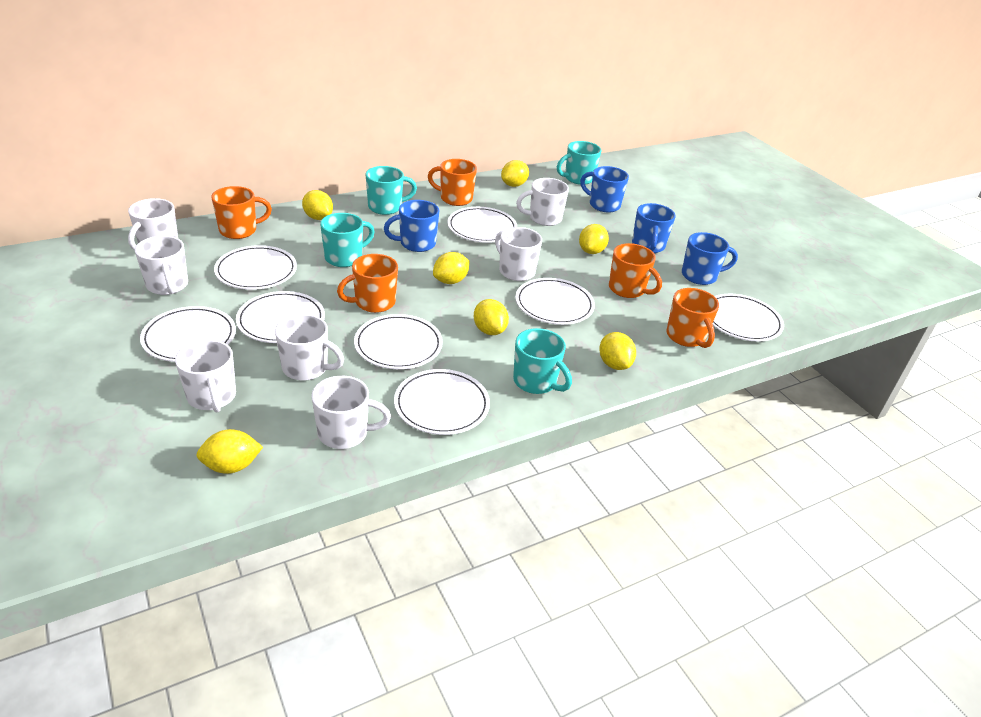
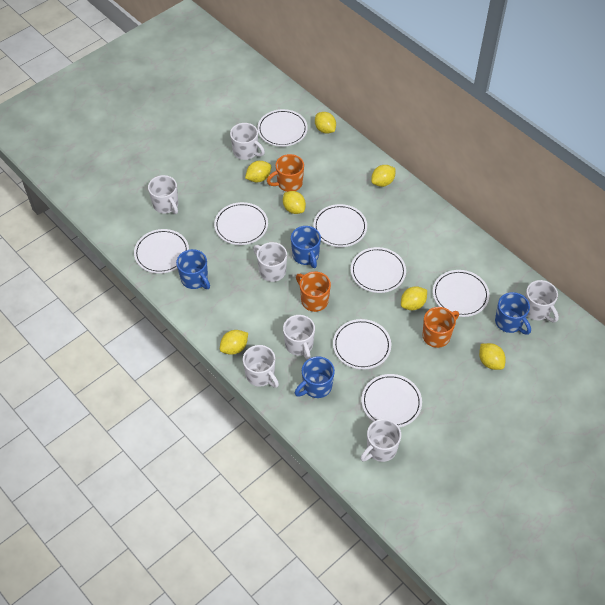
orange mug: [211,186,272,239] [337,254,398,313] [428,159,477,206] [609,243,662,298] [666,288,719,348] = 5 -> [267,154,304,192] [296,272,331,312] [422,307,459,348] = 3
turquoise mug: [320,213,375,267] [365,166,417,215] [513,328,572,394] [557,141,601,185] = 4 -> none = 0

